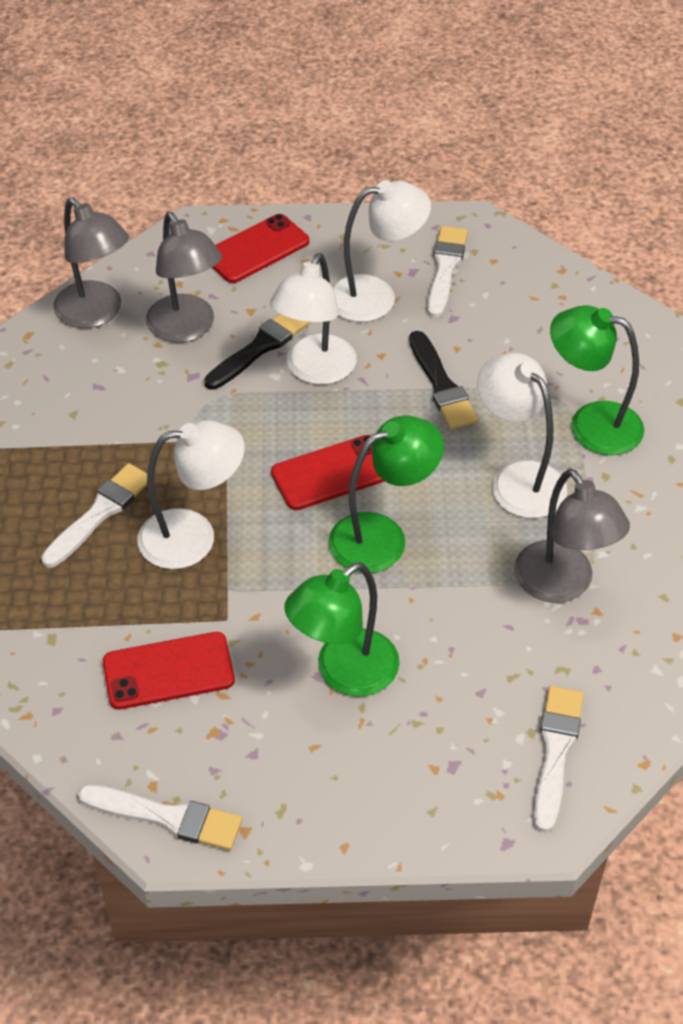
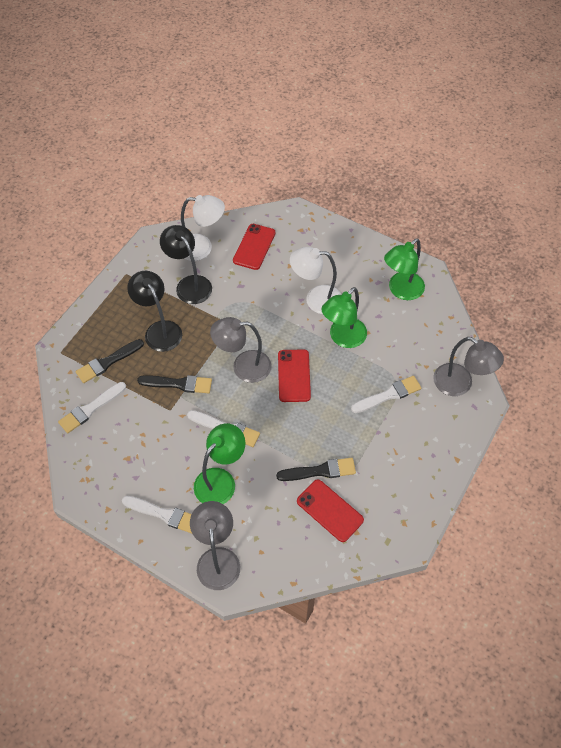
black brush: [204,314,310,390] [409,331,478,429] = 2 -> [76,339,144,383] [137,375,212,393] [276,458,356,481] = 3
black lamp: none = 0 -> [127,271,182,352] [160,225,212,304] = 2
white lamp: [137,420,245,569] [270,253,356,385] [332,180,431,322] [477,353,567,518] = 4 -> [181,195,225,261] [290,247,341,314] = 2

